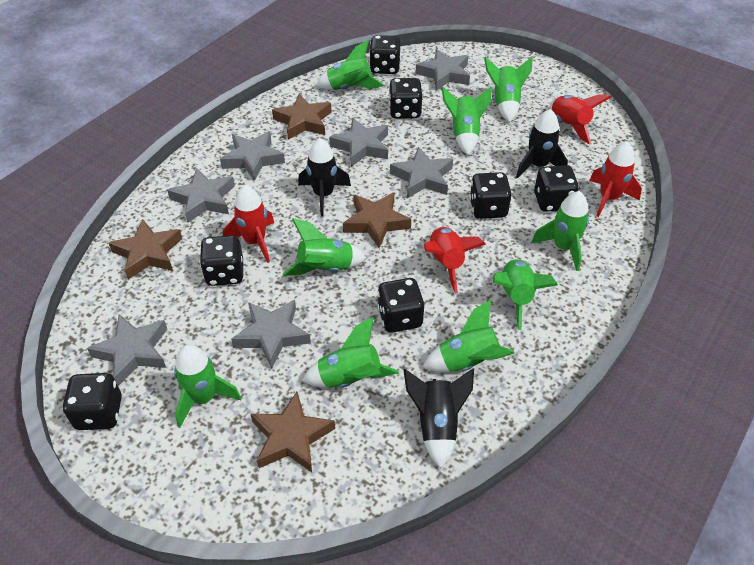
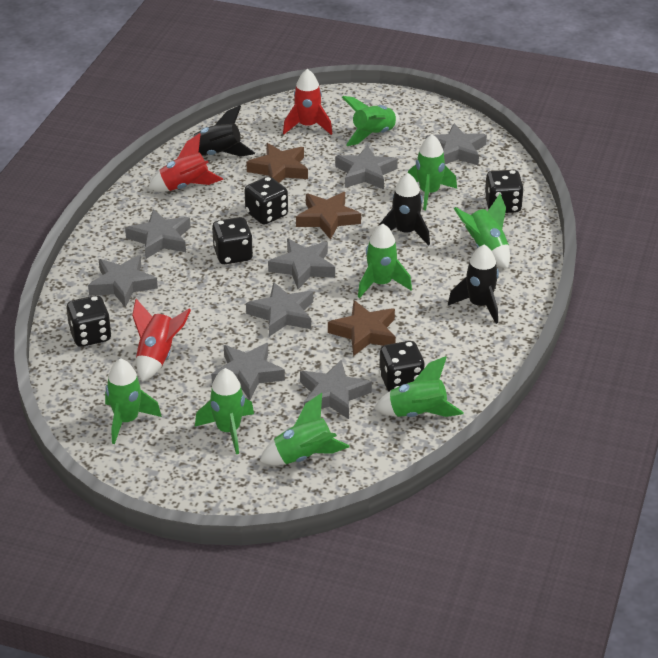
black dice: [62,373,122,430] [199,235,243,286] [369,35,401,74] [378,278,424,333] [389,78,422,119] [469,172,512,219] [534,165,579,212] = 7 -> [66,295,112,347] [212,217,253,264] [245,176,288,225] [379,341,425,391] [484,170,524,213] = 5
brown star: [109,219,182,280] [251,392,335,472] [272,94,332,140] [343,192,411,248] = 4 -> [246,143,308,183] [296,192,361,240] [328,300,396,356] = 3
green rocket: [174,344,241,427] [283,218,366,276] [302,317,399,388] [316,40,384,90] [423,300,515,372] [442,87,492,155] [484,57,533,123] [493,259,558,330] [531,191,589,271] = 9 -> [105,358,162,444] [195,368,254,454] [259,393,350,465] [342,96,400,146] [358,224,412,298] [374,356,464,417] [408,134,457,210] [454,194,510,269] = 8
grey star: [87,314,167,386] [167,169,235,222] [220,131,285,181] [231,300,311,369] [329,118,388,167] [390,147,453,198] [415,49,470,91] = 7 -> [88,255,158,308] [125,209,191,259] [211,343,285,400] [246,282,313,337] [268,239,335,289] [300,360,372,419] [335,145,398,189] [425,123,487,165] = 8
red rocket: [223,185,274,263] [424,227,485,293] [550,94,611,145] [589,142,642,217] = 4 -> [132,299,191,382] [148,133,223,192] [283,69,332,135] = 3

